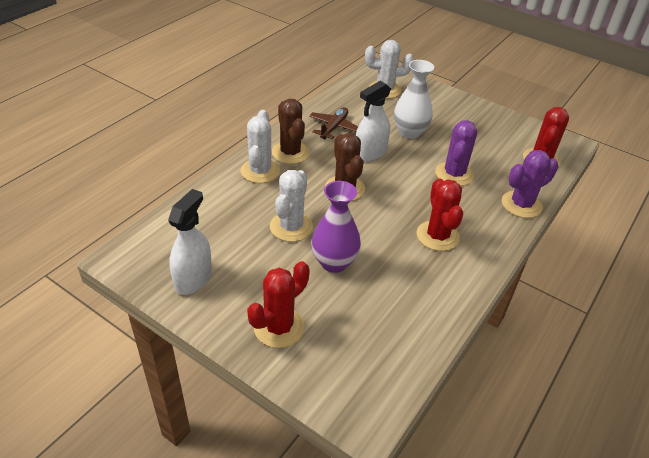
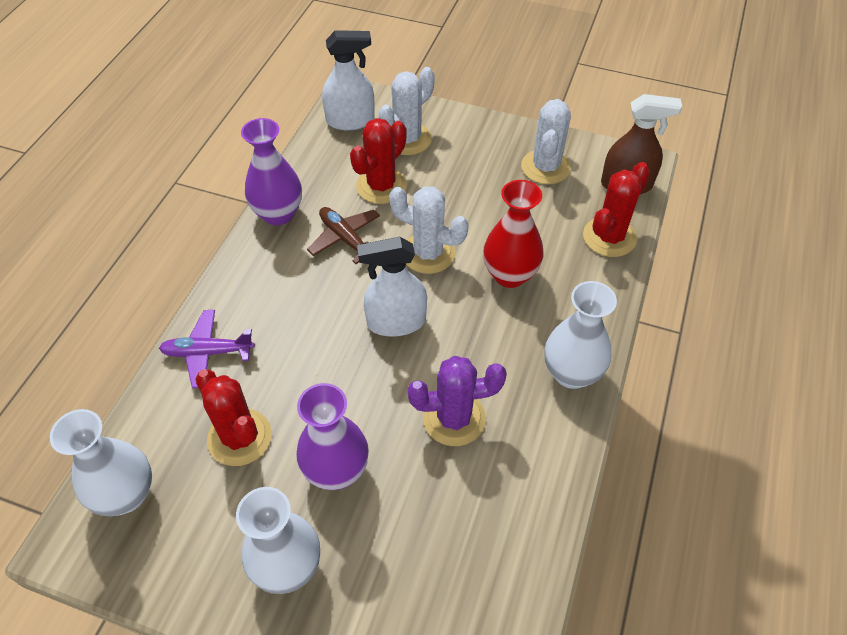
brown cactus: [272,99,310,164] [325,133,365,201] = 2 -> none = 0
brown spray bottle: none = 0 -> [601,94,682,194] = 1
purple cactus: [435,120,477,186] [502,150,559,218] = 2 -> [408,356,507,446] = 1
purple plane: none = 0 -> [159,310,255,388] = 1
purple vase: [311,181,361,273] = 1 -> [241,118,302,225] [296,383,369,490] = 2
red vase: none = 0 -> [483,180,544,288] = 1
white vase: [394,60,434,139] = 1 -> [50,409,152,516] [236,487,320,594] [544,281,617,389] = 3

